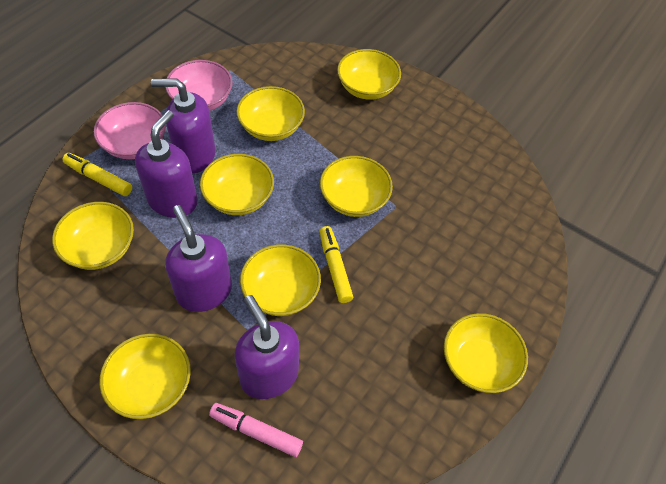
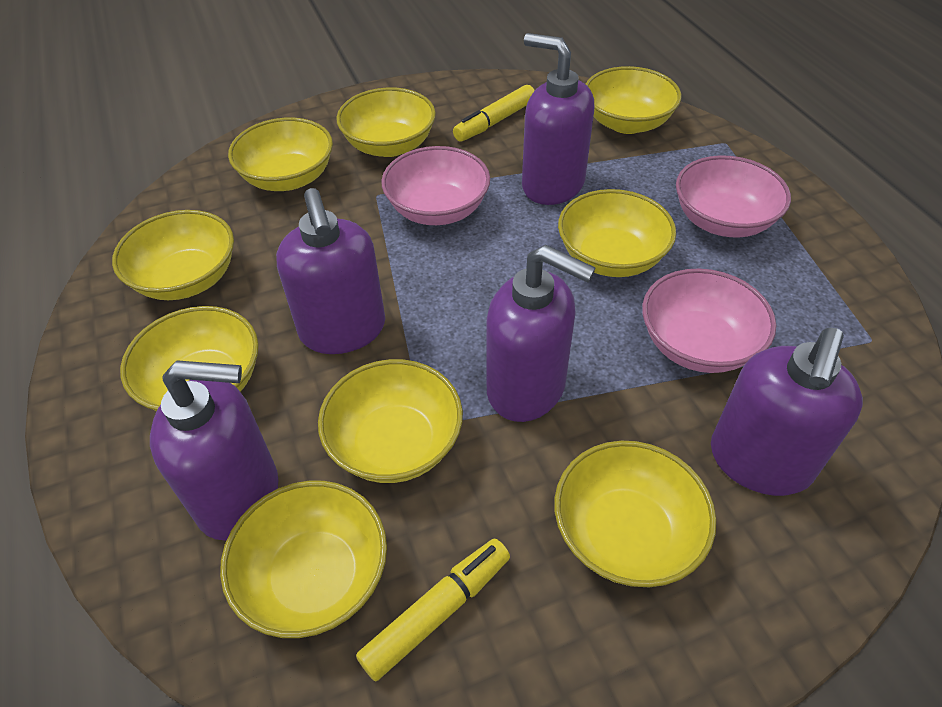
pink bowl: [94,102,166,159] [165,60,233,111] = 2 -> [381,146,490,225] [642,269,776,373] [676,155,791,238] = 3
pink marker: [209,403,303,457] = 1 -> none = 0
purple soap dispenser: [135,110,198,218] [151,79,216,173] [165,205,232,312] [235,295,299,399] = 4 -> [150,360,278,541] [276,188,385,354] [487,245,596,422] [522,33,594,205] [711,328,863,496] = 5
yellow bowl: [52,202,134,270] [99,334,191,419] [200,154,274,215] [237,86,305,141] [240,244,321,316] [320,156,393,217] [337,49,401,100] [444,313,528,393] = 8 -> [112,210,234,300] [120,306,259,412] [220,481,387,638] [228,118,333,191] [318,359,463,483] [336,87,436,157] [554,441,716,587] [558,189,676,277] [586,66,681,134] = 9

